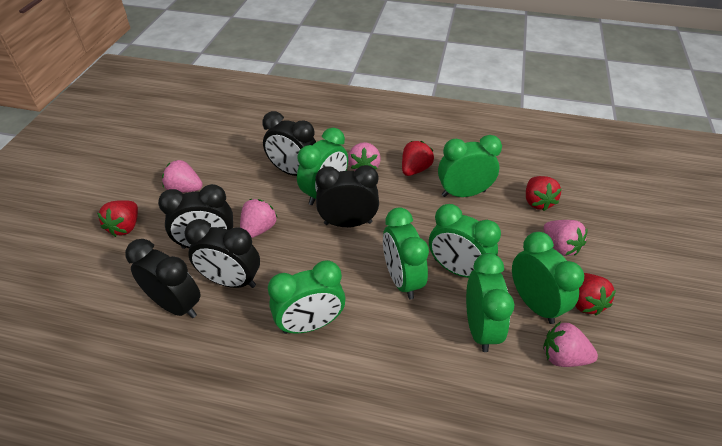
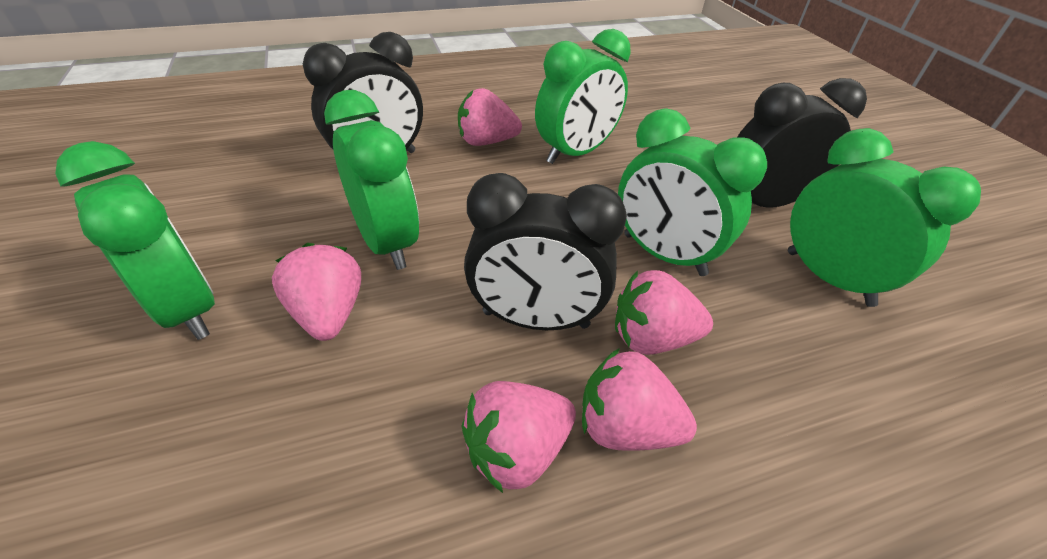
black clock: [125,239,200,318] [158,184,233,249] [185,219,260,288] [262,111,316,176] [315,165,379,227] = 5 -> [303,32,423,153] [464,173,627,330] [737,78,867,208] = 3
green clock: [268,260,345,334] [297,128,348,205] [383,208,429,299] [429,204,501,278] [438,135,502,197] [466,253,515,352] [512,232,584,324] = 7 -> [55,141,215,340] [324,90,419,270] [535,29,631,164] [618,108,767,276] [788,128,981,307] = 5
red strawberry: [97,200,138,237] [402,141,434,176] [526,176,561,211] [575,273,616,316] = 4 -> none = 0

